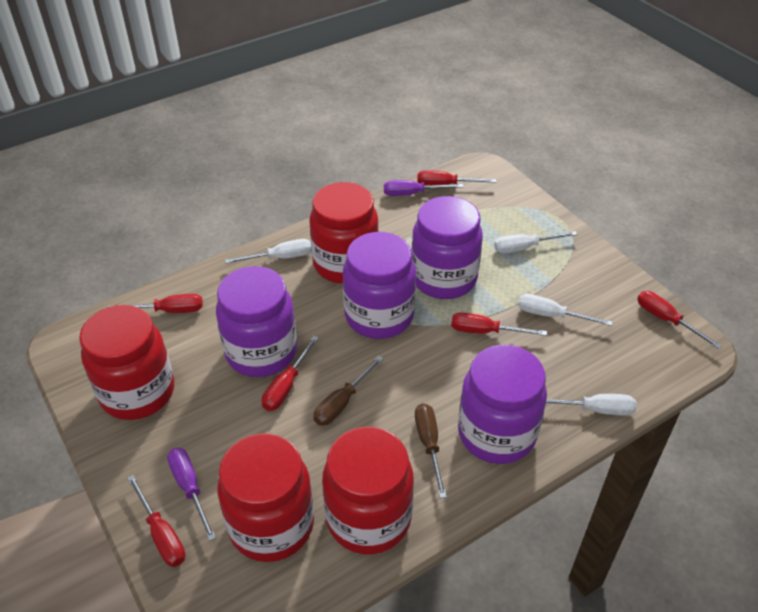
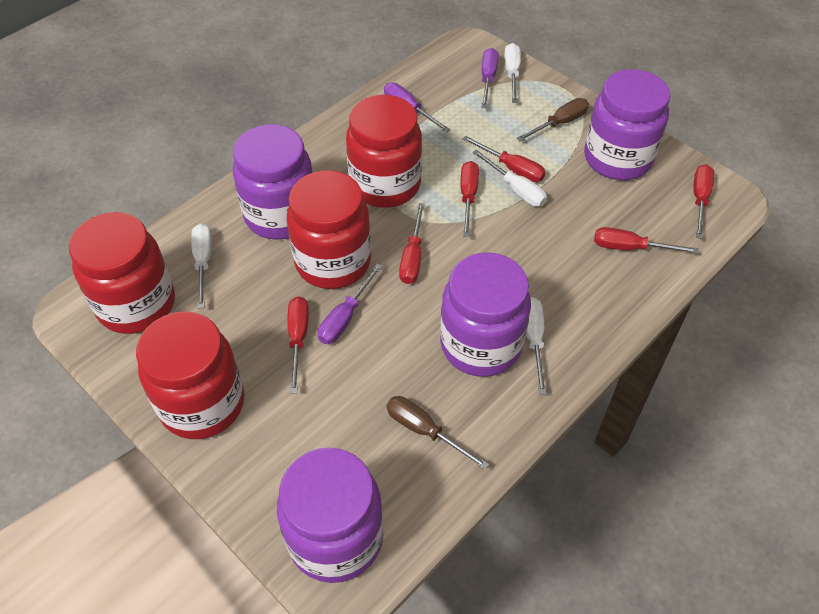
purple screwdriver: [167,448,216,541] [384,180,464,196] = 2 -> [318,264,383,344] [384,83,451,132] [481,48,499,108] = 3

